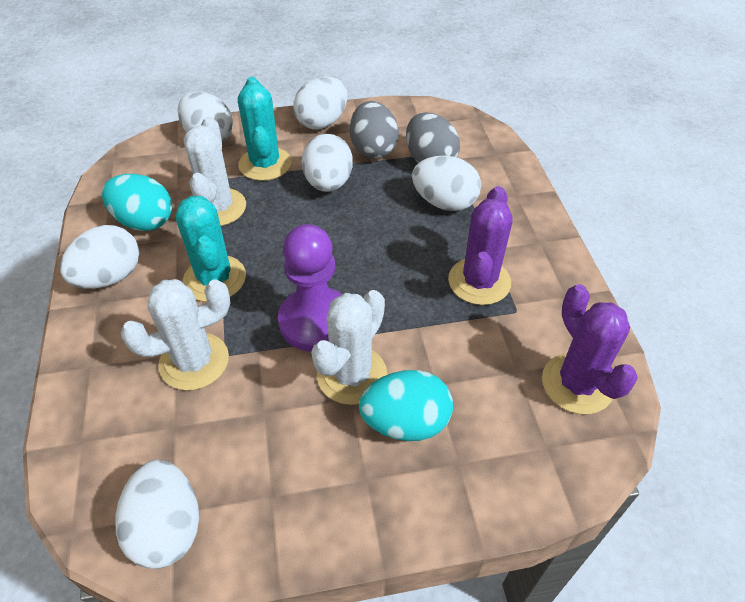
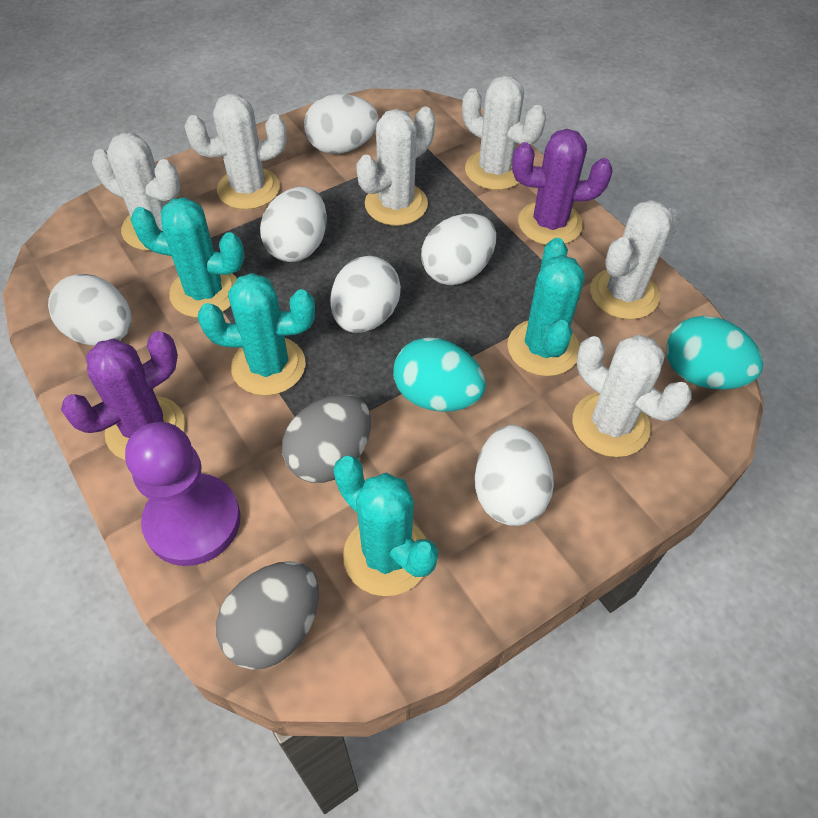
turquoise cactus: [176,196,246,302] [238,77,292,181] = 2 -> [130,197,244,318] [197,273,315,396] [333,456,438,596] [507,238,585,376] = 4
white cactus: [121,279,230,390] [183,116,246,226] [311,290,387,405] = 3 -> [92,133,180,251] [185,94,287,210] [356,107,435,226] [462,75,546,190] [573,335,692,457] [590,200,680,320] = 6

